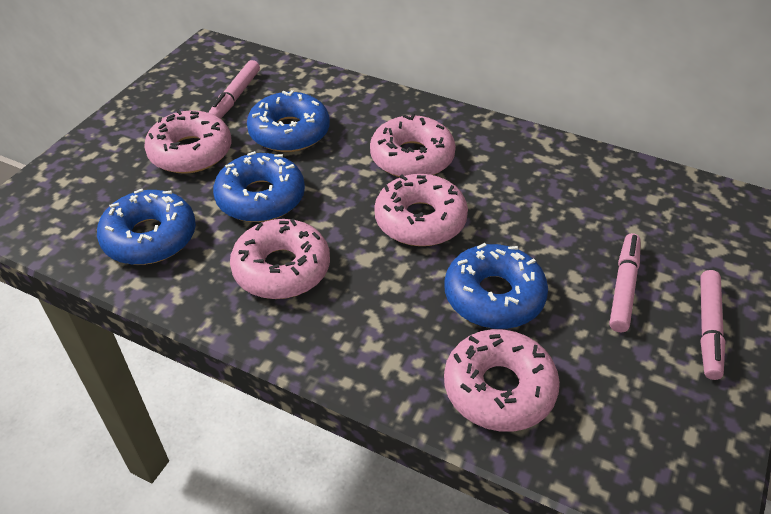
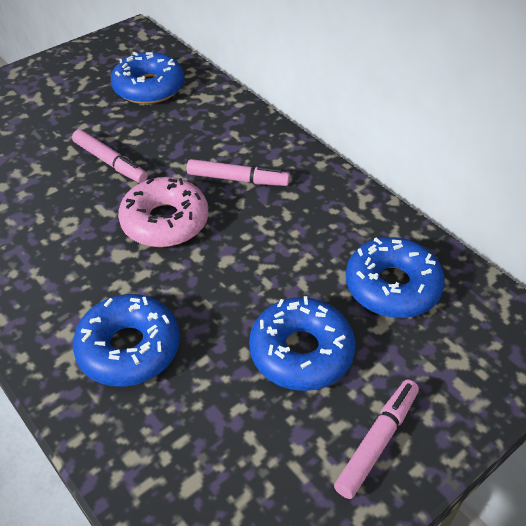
pink donut: [144,109,231,174] [230,219,330,299] [370,114,456,177] [374,174,468,246] [444,329,560,432] = 5 -> [118,177,209,247] = 1

